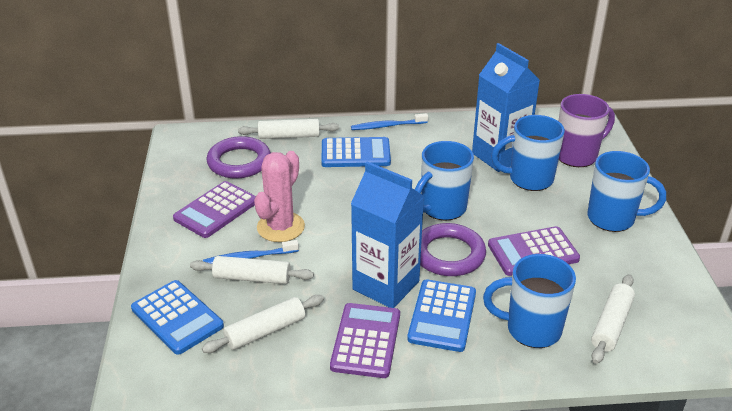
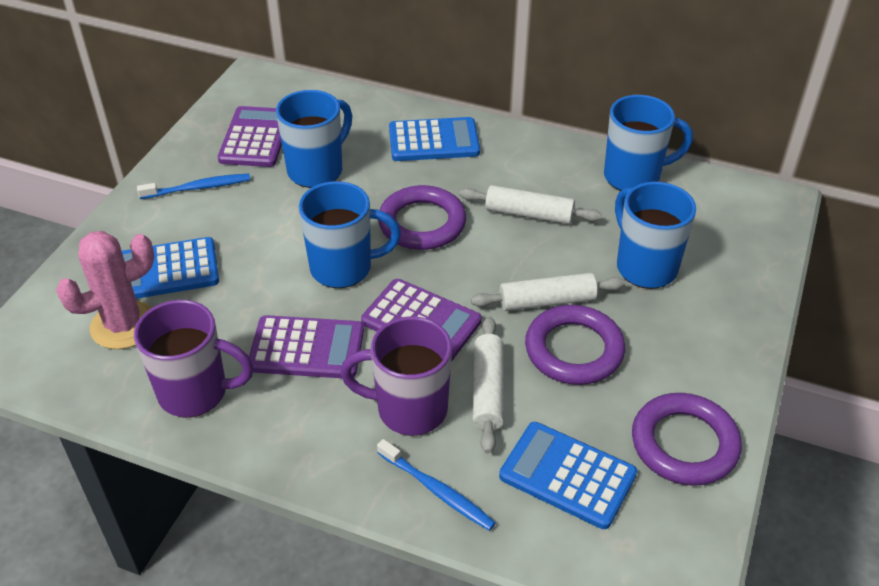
blue carton: [351,161,424,308] [472,43,540,172] = 2 -> none = 0
purple mug: [559,94,615,167] = 1 -> [134,300,253,417] [340,317,452,436] = 2
purple ring: [207,136,271,178] [420,223,486,276] = 2 -> [378,185,466,250] [525,305,625,385] [632,393,742,486] = 3
white rolling pin: [190,256,314,284] [202,295,324,353] [238,119,339,139] [591,274,635,364] = 4 -> [460,185,602,224] [471,273,625,311] [473,316,504,454] = 3

